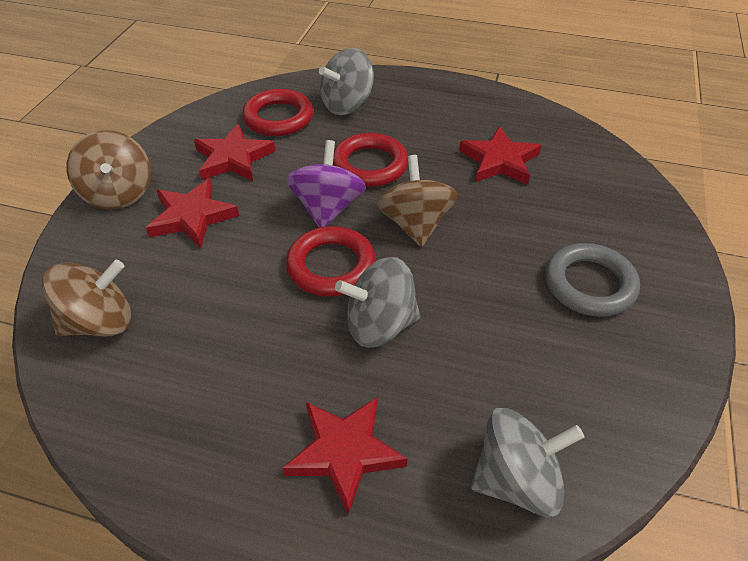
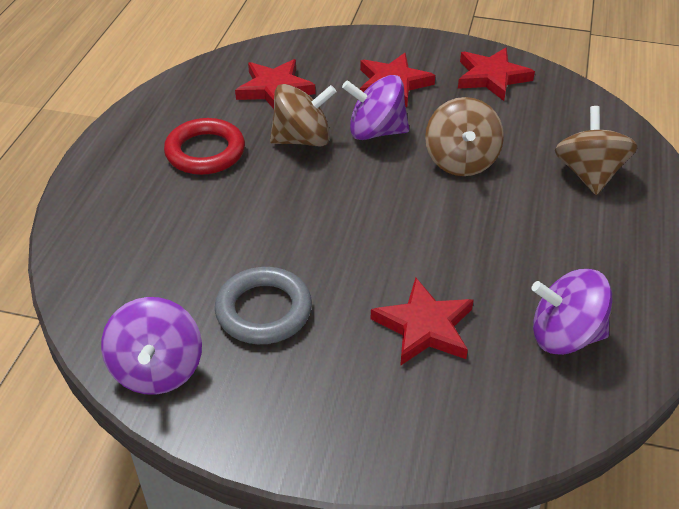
grey spinning top: [319,48,374,115] [335,257,420,348] [471,408,584,517] = 3 -> none = 0
purple spinning top: [286,140,366,228] = 1 -> [101,297,202,395] [342,75,409,140] [531,269,612,355] = 3
red ring: [242,89,314,136] [286,226,376,296] [333,133,408,187] = 3 -> [164,118,245,175] = 1

